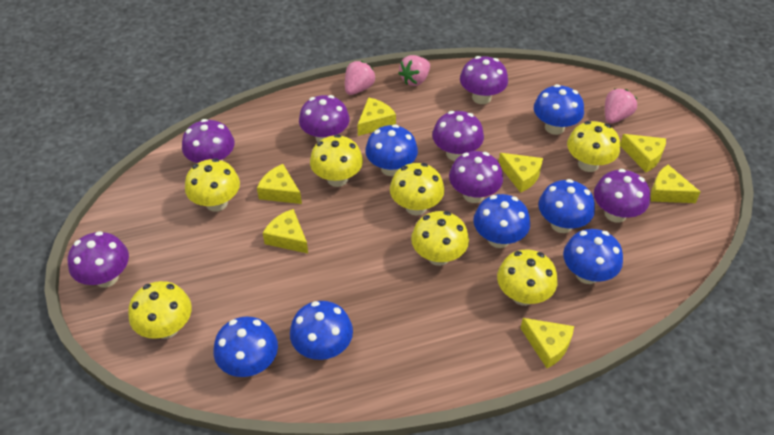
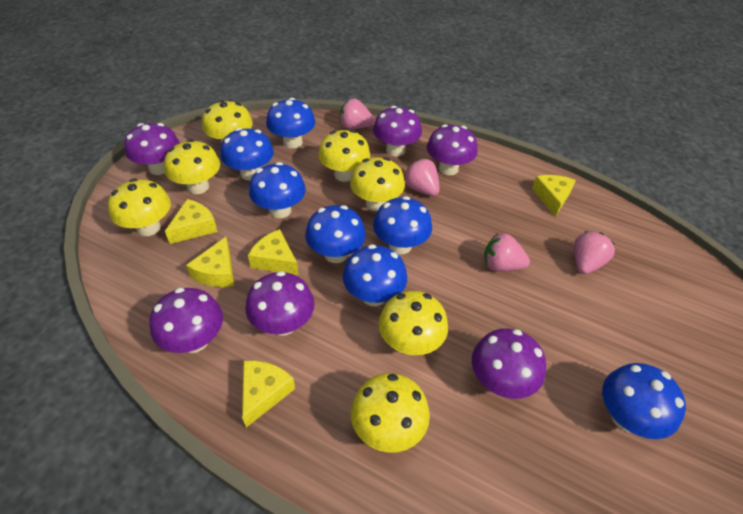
pink strawberry: [345,61,375,95] [398,55,430,86] [605,89,637,123] = 3 -> [340,98,375,129] [404,159,440,196] [484,233,530,272] [574,231,615,274] = 4
purple mushroom: [68,231,129,288] [182,119,235,163] [299,95,350,142] [432,111,484,161] [449,151,503,203] [460,56,508,104] [594,169,650,223] = 7 -> [124,123,180,175] [149,288,223,353] [246,271,315,336] [373,106,422,156] [427,124,478,175] [472,328,546,399] = 6
yellow cheese: [257,164,302,204] [263,209,308,253] [357,97,396,136] [499,153,543,193] [520,318,574,368] [620,134,666,172] [651,165,700,203] = 7 -> [165,199,218,244] [186,237,234,287] [242,361,295,427] [248,229,299,275] [532,175,576,217] = 5

